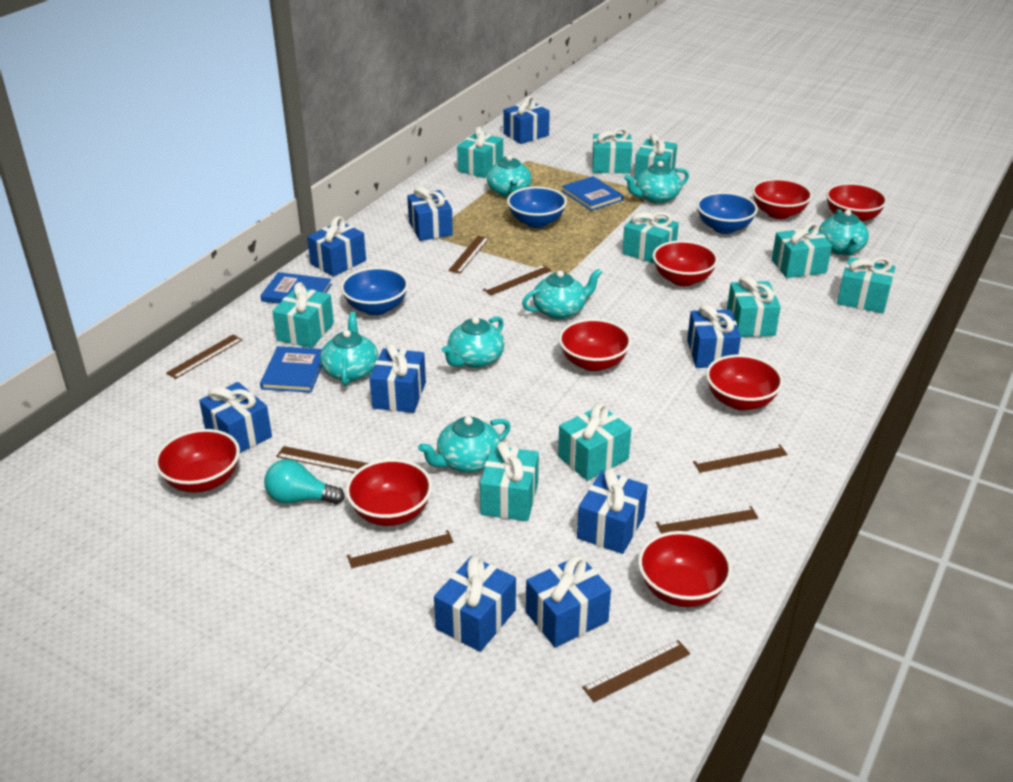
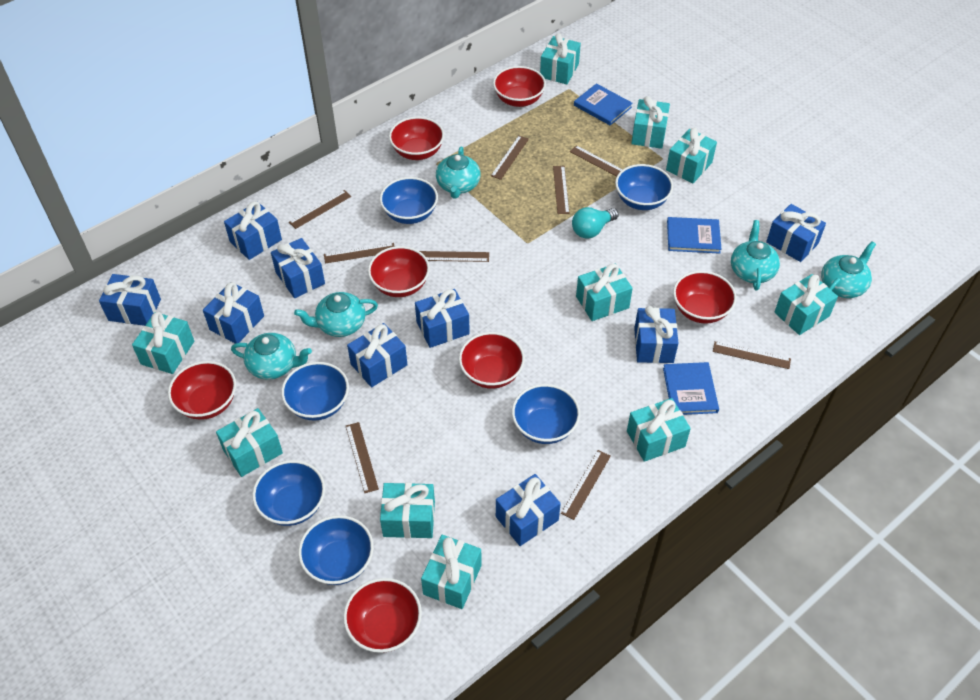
blue bowl: [341,267,409,315] [507,186,567,228] [697,192,758,234] = 3 -> [252,460,325,526] [281,362,349,421] [298,515,374,585] [380,177,438,224] [512,384,580,444] [615,164,673,210] = 6
brown ruler: [166,335,243,379] [276,446,369,473] [347,530,454,568] [448,236,489,274] [483,265,552,295] [582,640,690,702] [656,506,758,534] [693,444,788,473] = 8 -> [289,190,351,229] [324,243,395,264] [346,422,379,493] [420,251,489,262] [491,136,529,180] [553,166,570,214] [561,450,611,520] [570,145,623,177] [713,341,791,369] = 9
red bowl: [154,429,240,493] [346,459,432,526] [559,319,631,371] [638,531,732,607] [653,240,718,286] [706,355,783,410] [752,178,812,219] [826,183,887,222] = 8 -> [168,361,236,420] [343,578,422,653] [368,246,430,297] [389,117,444,160] [459,332,525,389] [493,66,546,107] [673,271,737,324] = 7
turquoise teapot: [320,312,378,386] [418,416,511,473] [442,316,505,368] [487,155,532,197] [522,268,602,319] [624,161,689,204] [819,209,869,255] = 7 -> [231,333,312,380] [294,292,378,337] [436,146,481,199] [731,220,780,291] [821,242,876,298] = 5

